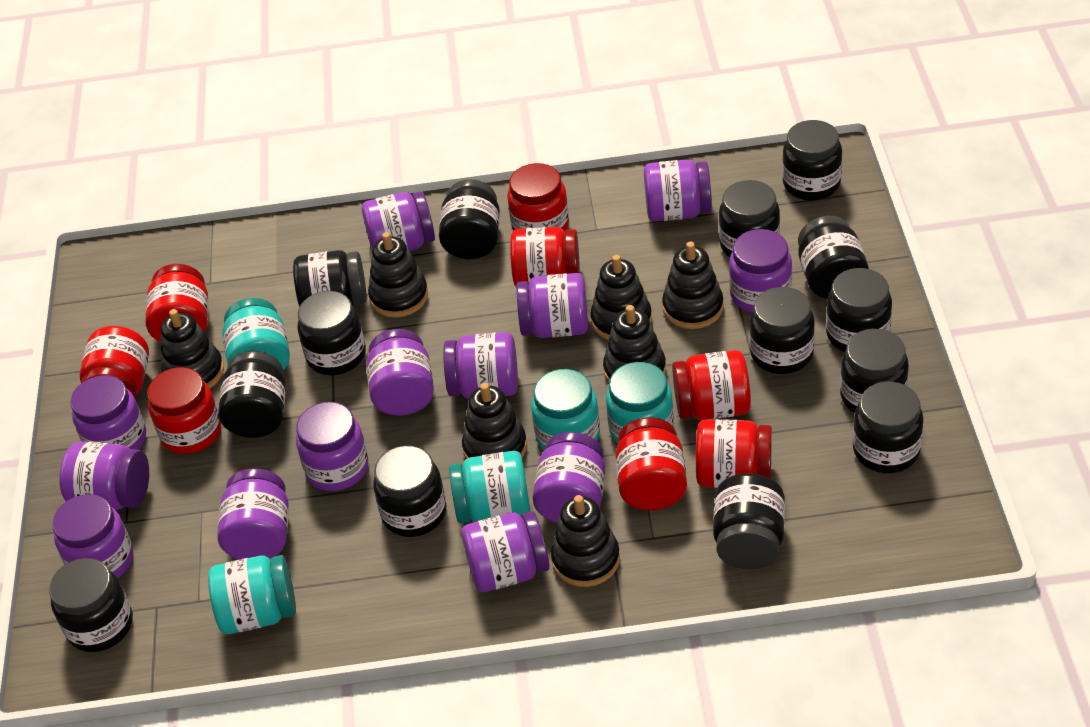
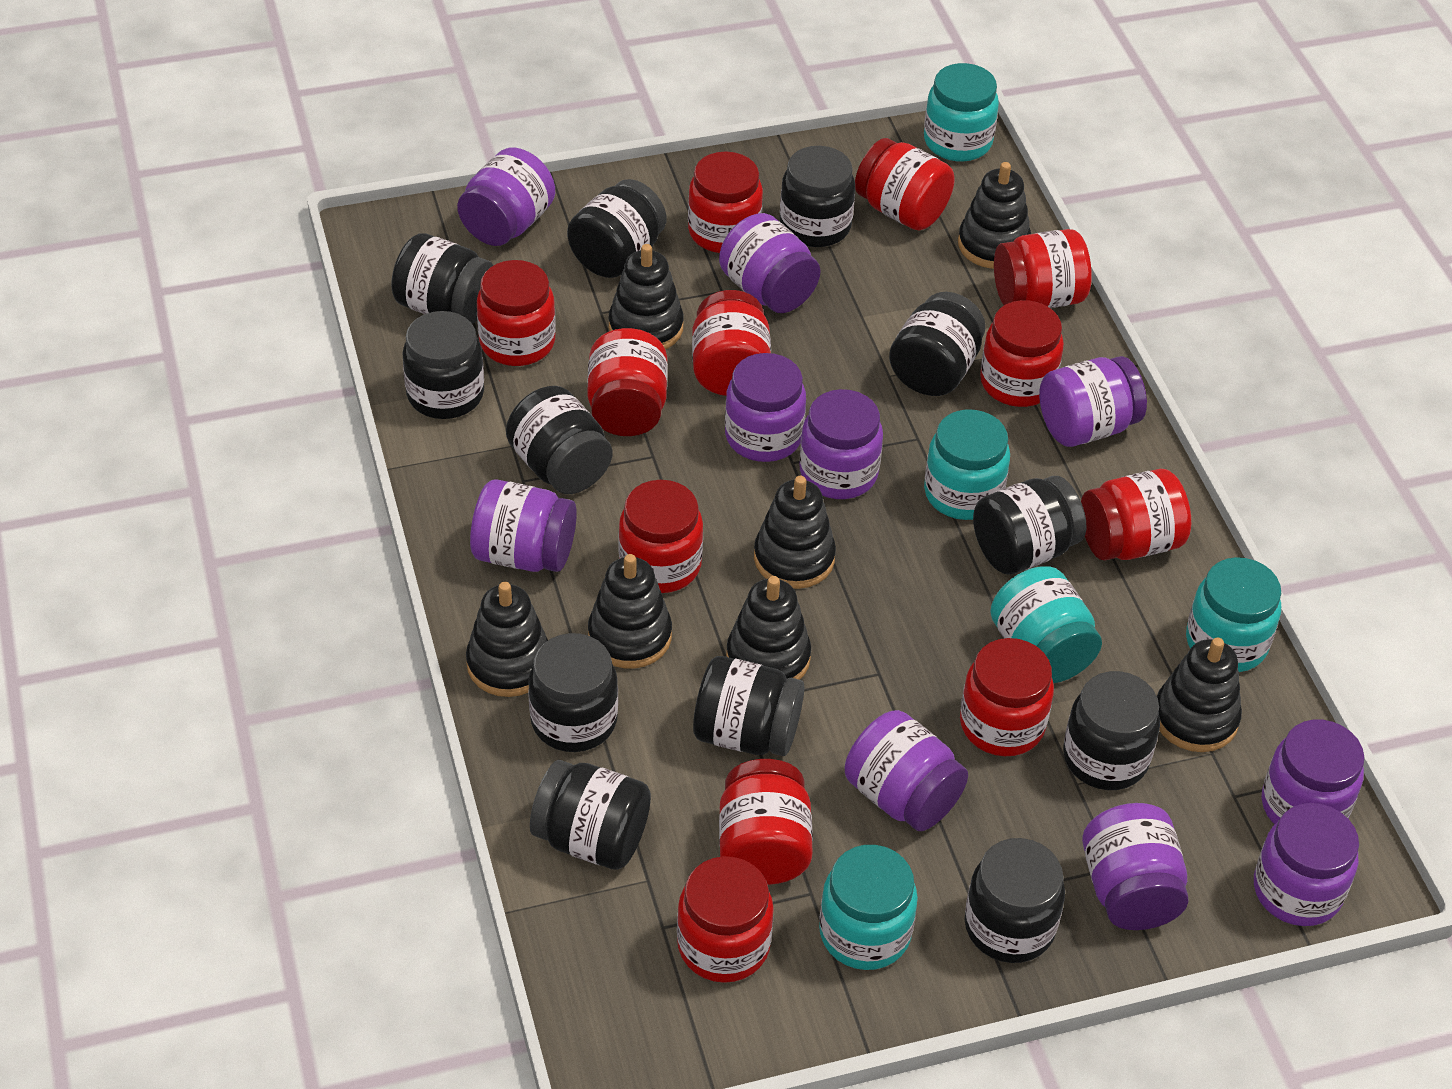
black jar: [49,558,133,652] [219,351,286,438] [293,250,366,307] [297,291,366,375] [373,446,446,537] [439,179,500,259] [713,473,785,570] [719,180,780,257] [749,287,815,374] [782,120,842,201] [798,216,869,299] [826,268,892,352] [840,329,909,413] [853,381,924,473] = 14 -> [391,233,494,323] [402,311,484,419] [506,386,612,494] [528,633,618,752] [530,760,651,870] [567,179,667,278] [693,656,804,756] [780,146,855,247] [889,292,986,396] [964,838,1065,963] [973,476,1086,575] [1063,671,1160,790] = 12
purple jar: [52,494,133,578] [59,441,149,510] [70,375,146,450] [217,468,289,560] [296,402,368,491] [362,191,435,251] [366,329,434,416] [443,332,518,399] [462,511,550,592] [516,273,588,338] [533,432,605,523] [644,159,712,222] [729,229,792,313] = 13 -> [457,147,555,246] [470,479,577,572] [719,213,821,313] [725,353,806,462] [800,389,883,499] [845,710,968,831] [1039,356,1147,447] [1082,803,1189,930] [1254,803,1359,926] [1262,720,1364,825] = 10
red jar: [80,326,149,399] [145,264,208,342] [147,367,221,454] [507,163,569,232] [510,227,580,286] [615,417,687,511] [672,350,751,420] [696,419,772,488] = 8 -> [477,260,556,366] [587,328,668,436] [618,480,703,593] [677,856,774,983] [688,152,763,253] [692,290,771,396] [719,759,813,885] [855,138,955,231] [960,638,1054,756] [980,300,1064,407] [994,229,1092,308] [1081,469,1191,561] = 12

